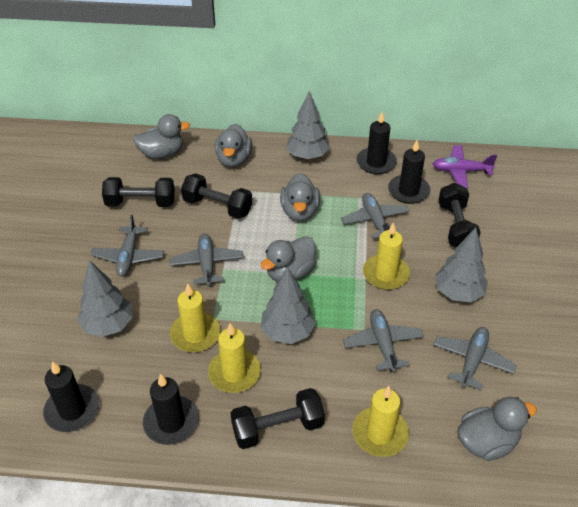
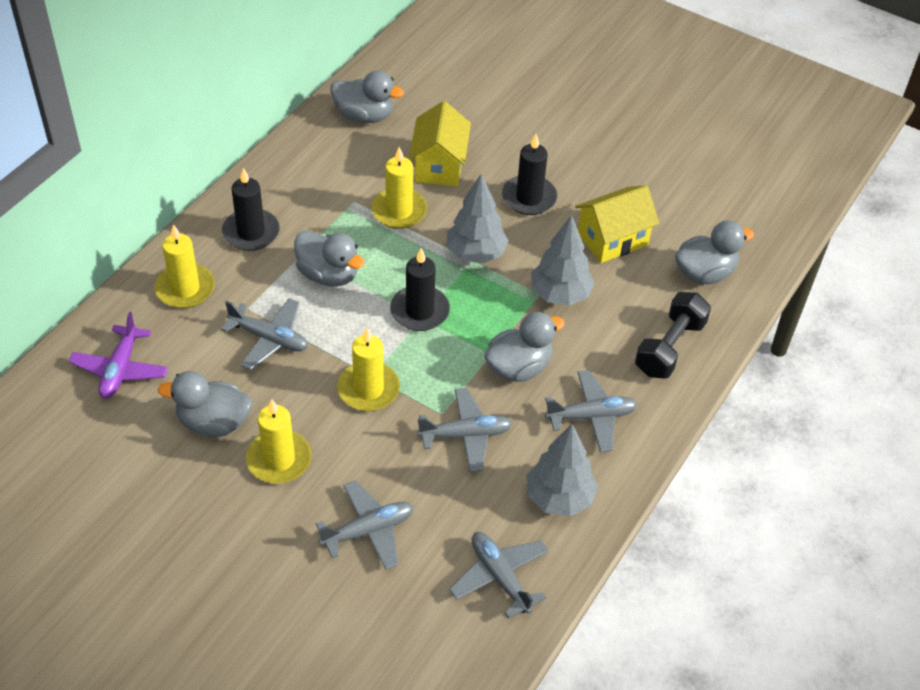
black candle: [43,361,99,432] [143,374,199,445] [356,112,397,174] [388,140,430,204] = 4 -> [222,168,280,251] [390,248,450,331] [502,134,557,215] = 3
black dumbbell: [102,177,175,207] [181,174,252,219] [230,388,325,449] [438,183,481,248] = 4 -> [635,292,711,379] = 1
grey tree: [77,260,133,337] [261,267,316,344] [286,91,330,160] [435,227,488,302] = 4 -> [447,174,509,264] [527,424,598,517] [531,215,595,306] = 3
yellow house: none = 0 -> [409,101,471,186] [575,185,659,263] = 2

